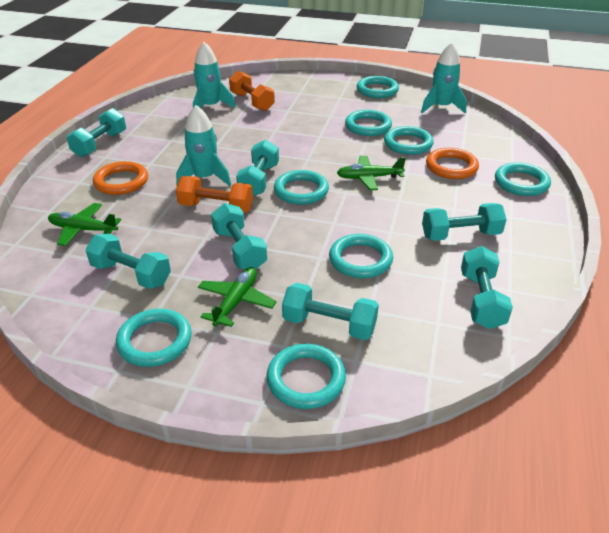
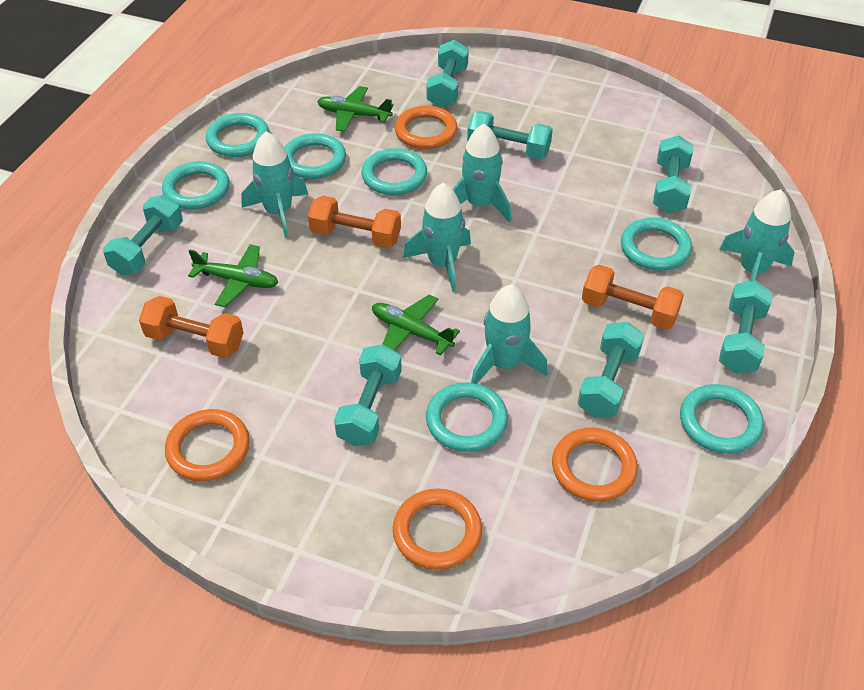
orange dumbbell: [176,176,253,213] [229,71,275,111] = 2 -> [139,296,244,358] [308,196,401,248] [582,265,684,330] = 3
orange ring: [93,161,148,195] [426,148,479,179] = 2 -> [165,409,250,481] [393,488,482,570] [395,106,458,149] [552,428,638,502] = 4
turquoise ring: [116,309,192,367] [267,344,346,409] [274,170,329,205] [329,234,393,278] [345,110,392,136] [357,76,399,98] [384,126,434,155] [495,162,551,196] = 8 -> [162,161,230,210] [206,113,270,157] [284,133,346,179] [361,148,427,195] [426,382,508,452] [621,218,692,271] [680,384,764,454] = 7
turquoise rocket: [176,105,231,187] [193,42,236,108] [421,42,467,114] = 3 -> [241,131,308,238] [403,183,471,292] [453,124,511,222] [471,284,548,384] [719,189,795,282] = 5

